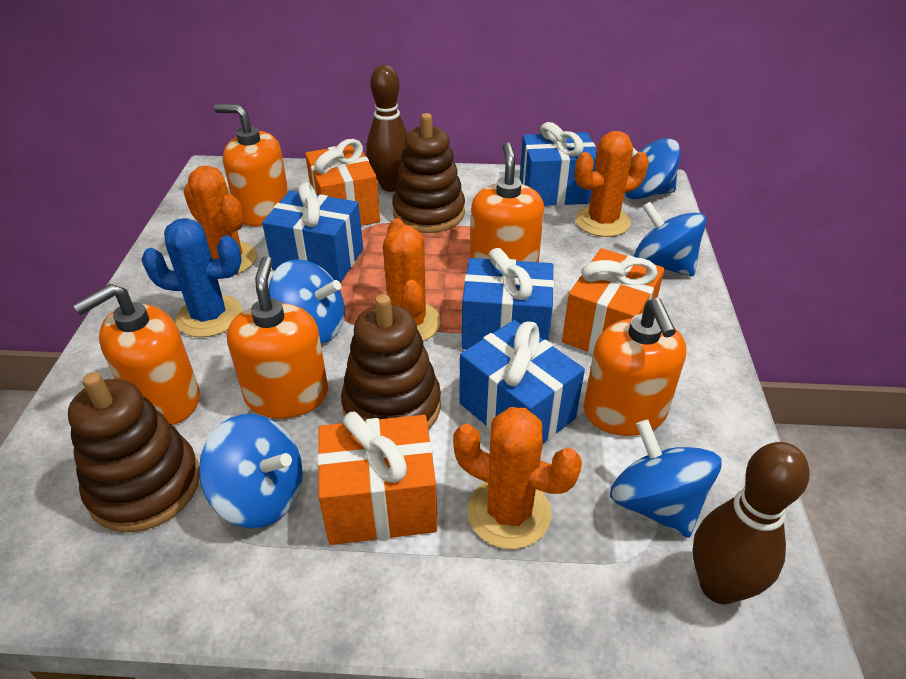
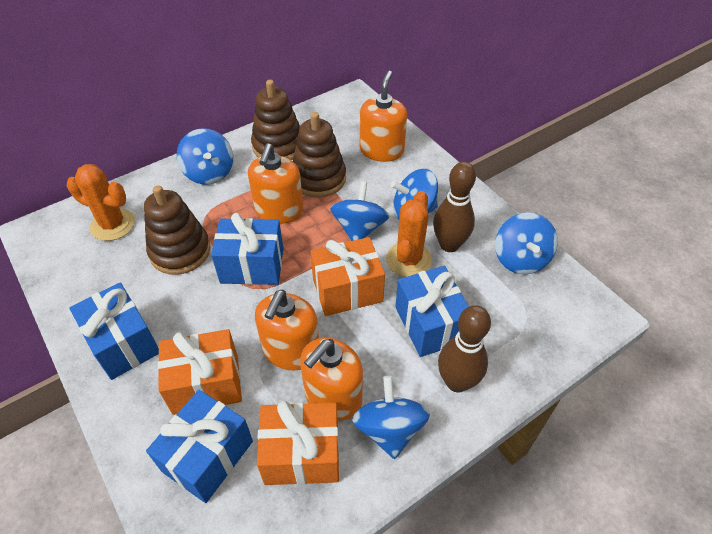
blue cactus: [141,218,242,337] = 1 -> none = 0
orange cactus: [183,165,257,275] [383,218,441,341] [453,407,582,549] [575,131,649,237] = 4 -> [67,164,135,241] [386,191,432,277] = 2
orange soap dispenser: [73,284,200,425] [214,104,289,226] [227,256,328,418] [470,142,544,262] [584,298,686,436] = 5 -> [248,143,303,224] [255,290,319,371] [300,338,363,421] [360,70,407,162] = 4

